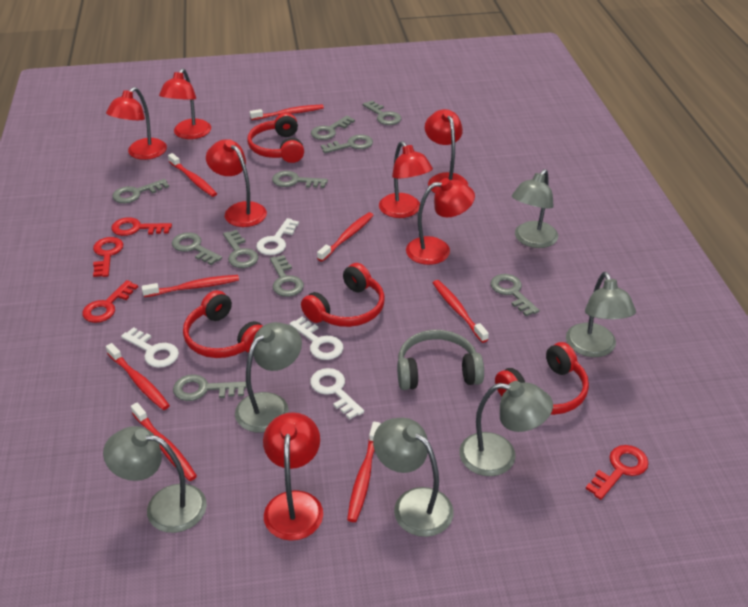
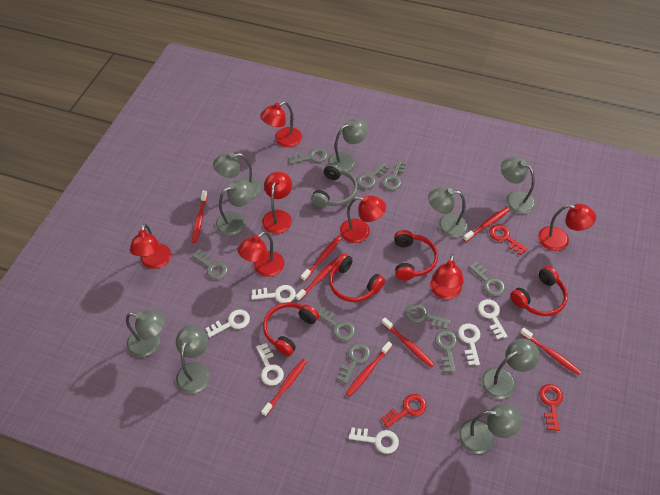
grey key: [112,179,169,203] [172,232,222,265] [173,374,246,401] [223,230,258,268] [270,255,304,297] [272,171,328,188] [311,116,355,140] [321,135,373,153] [363,100,401,125] [490,274,540,316] = 10 -> [192,249,228,279] [289,148,328,164] [317,307,355,341] [337,343,370,384] [356,162,390,189] [382,160,407,190] [405,304,450,329] [435,330,457,372] [469,261,505,296] = 9
grey lamp: [103,426,207,533] [235,322,302,433] [373,418,454,537] [459,381,553,476] [512,169,558,248] [566,272,636,357] = 6 -> [126,310,165,357] [176,325,210,394] [213,152,261,198] [216,180,254,236] [328,119,368,172] [428,187,468,238] [458,404,522,454] [481,339,540,399] [501,157,535,214] = 9
red key: [82,280,138,323] [93,237,123,277] [112,217,172,236] [586,445,649,500] = 4 -> [381,394,427,428] [489,224,527,255] [539,384,563,431] = 3
white key: [121,327,179,368] [256,218,299,255] [290,317,344,360] [310,368,364,420] = 4 -> [205,310,250,337] [251,285,296,303] [256,343,284,386] [349,428,399,454] [458,323,480,365] [478,299,507,339] = 6

